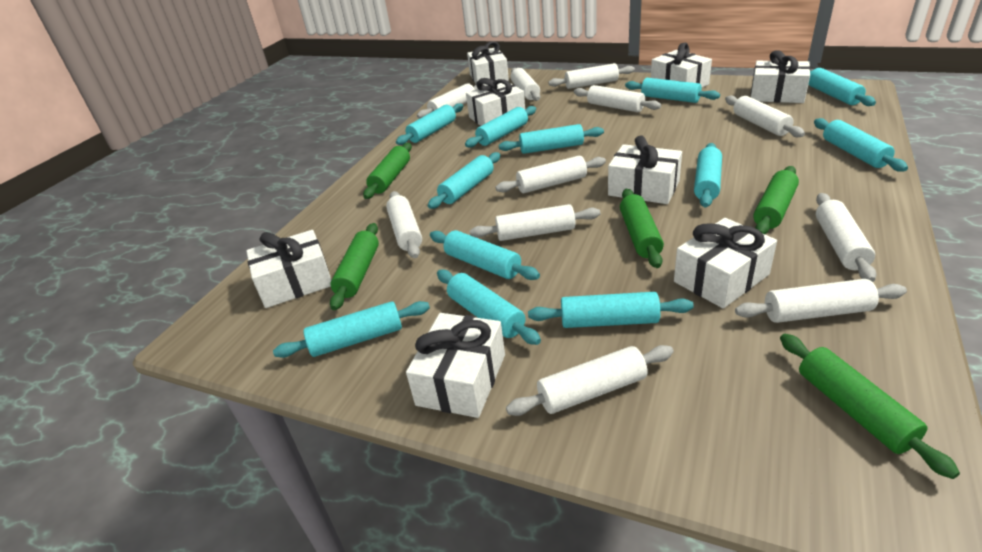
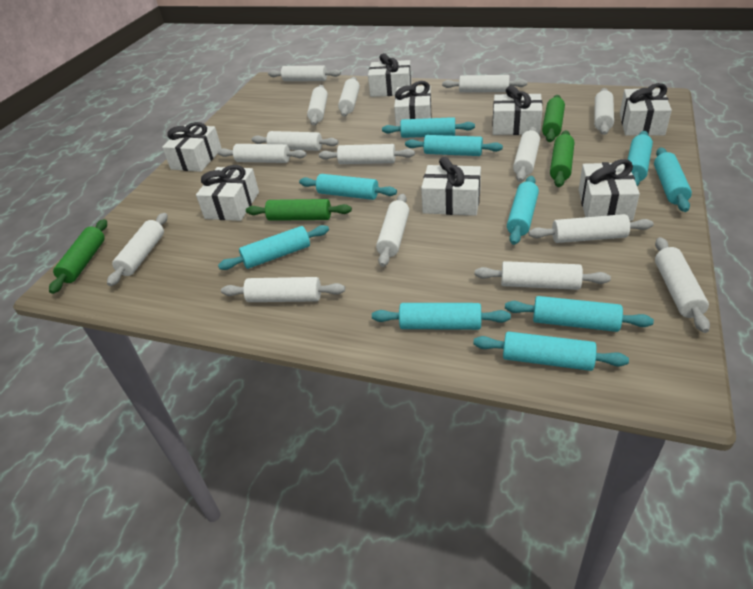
green rolling pin: [330,223,379,310] [363,143,412,199] [620,189,664,268] [753,166,799,234] [780,334,960,479] = 5 -> [49,219,107,294] [246,199,352,221] [542,95,565,142] [550,130,574,187] = 4
turquoise rolling pin: [273,301,430,358] [396,103,463,145] [428,152,500,209] [430,230,540,280] [437,269,541,345] [465,106,536,147] [499,124,604,154] [528,292,694,328] [625,78,720,103] [694,143,722,208] [808,68,876,106] [814,118,908,171] = 12 -> [218,225,329,270] [299,174,397,200] [372,303,511,330] [382,117,475,138] [405,135,503,156] [473,331,629,371] [505,296,654,332] [507,176,539,245] [627,131,653,186] [654,147,692,212] = 10
white rolling pin: [386,191,422,258] [417,83,484,118] [470,204,600,241] [496,156,606,193] [506,345,674,416] [511,68,540,101] [548,63,635,89] [574,85,661,112] [725,96,805,137] [735,279,907,323] [816,193,876,282] = 11 -> [107,213,167,286] [218,144,307,163] [221,277,345,302] [251,131,339,151] [268,65,341,81] [307,85,328,125] [319,144,415,164] [338,77,360,117] [376,194,409,267] [442,75,527,92] [475,261,611,290] [513,127,540,182] [529,214,654,243] [594,88,614,135] [655,237,710,333] = 15

